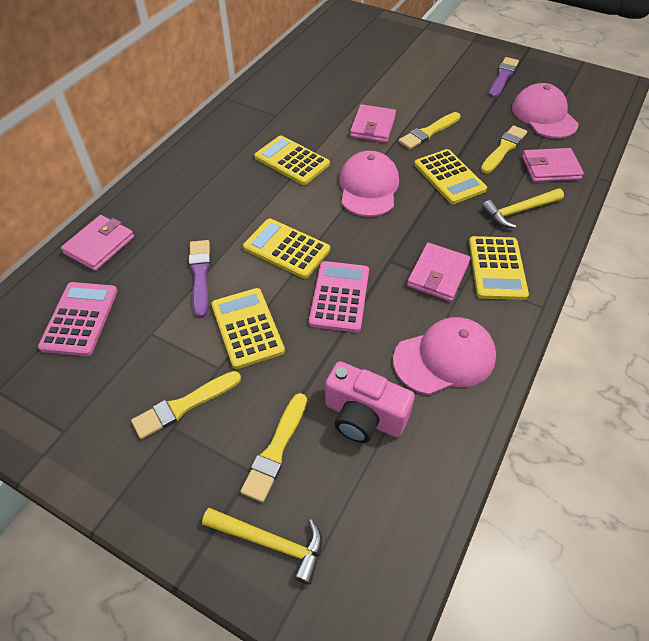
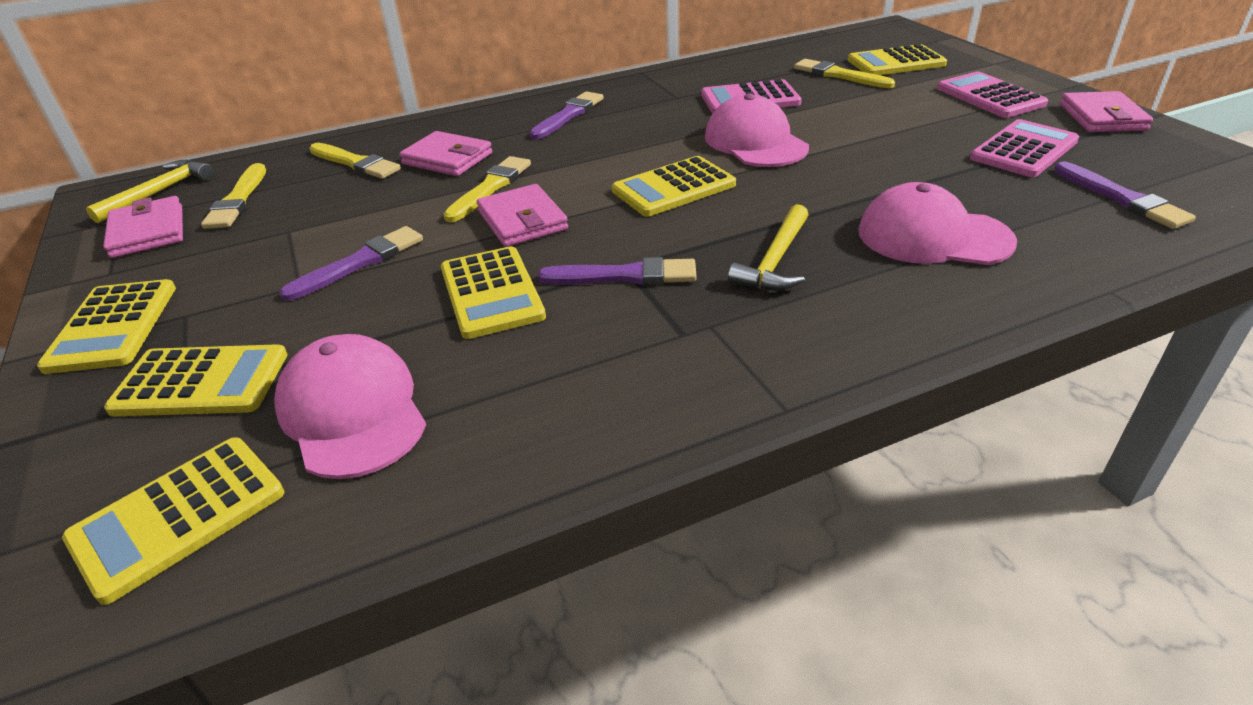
pink calculator: [38,282,118,356] [309,261,369,332] = 2 -> [701,79,802,114] [937,72,1048,118] [970,119,1079,177] = 3
pink camera: [325,361,415,443] = 1 -> none = 0
purple brush: [189,240,211,318] [489,57,519,98] = 2 -> [279,226,423,301] [529,91,604,139] [538,257,697,285] [1054,161,1196,229] = 4
yellow calculator: [211,288,285,369] [243,219,330,279] [254,135,330,185] [414,149,487,204] [469,236,529,300] = 5 -> [37,279,176,374] [62,437,285,605] [104,344,288,416] [441,246,546,339] [612,156,736,217] [848,44,947,75] = 6

